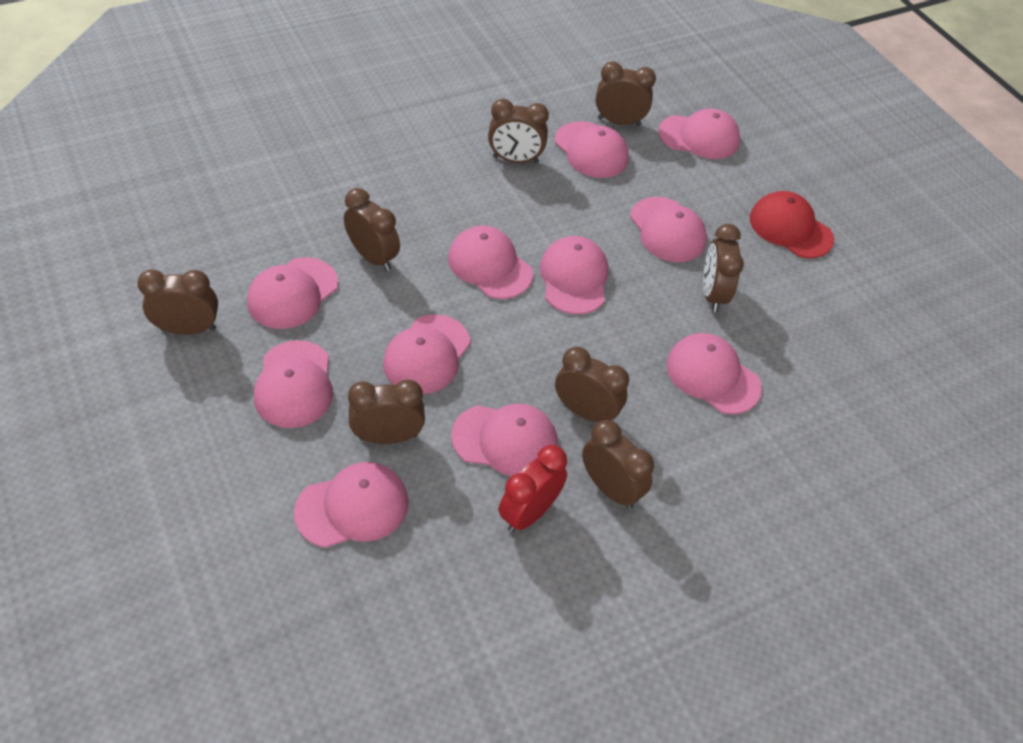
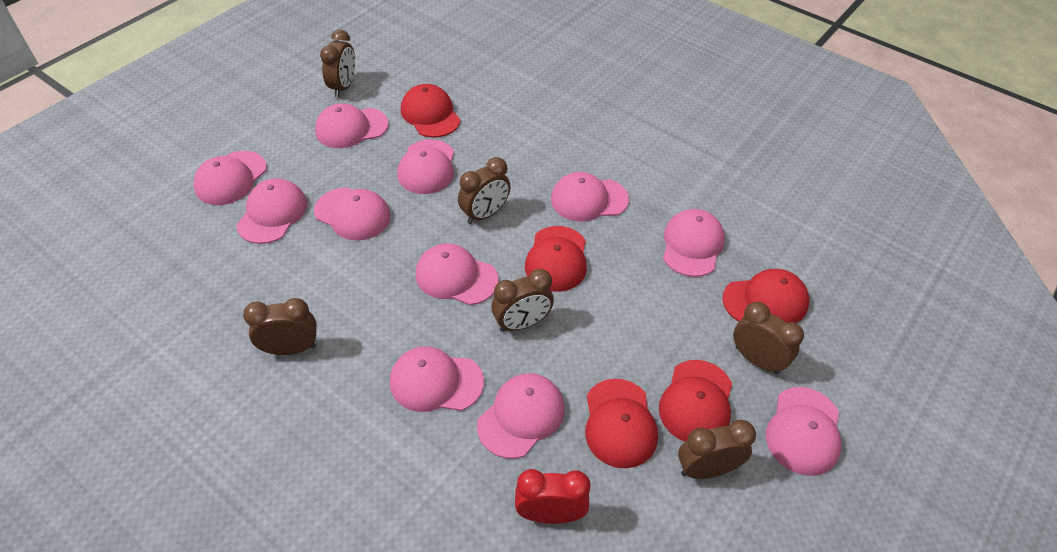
brown clock: [137,270,218,335] [344,188,400,271] [348,379,425,444] [488,99,549,163] [555,347,629,422] [582,420,654,509] [596,61,656,126] [703,224,744,312] = 8 -> [243,298,317,355] [320,29,355,97] [458,157,511,224] [491,269,554,332] [678,420,756,479] [733,302,804,374] = 6
red cap: [750,191,834,258] = 1 -> [401,84,460,138] [525,226,587,292] [585,379,658,468] [659,360,732,442] [722,269,809,323] = 5

